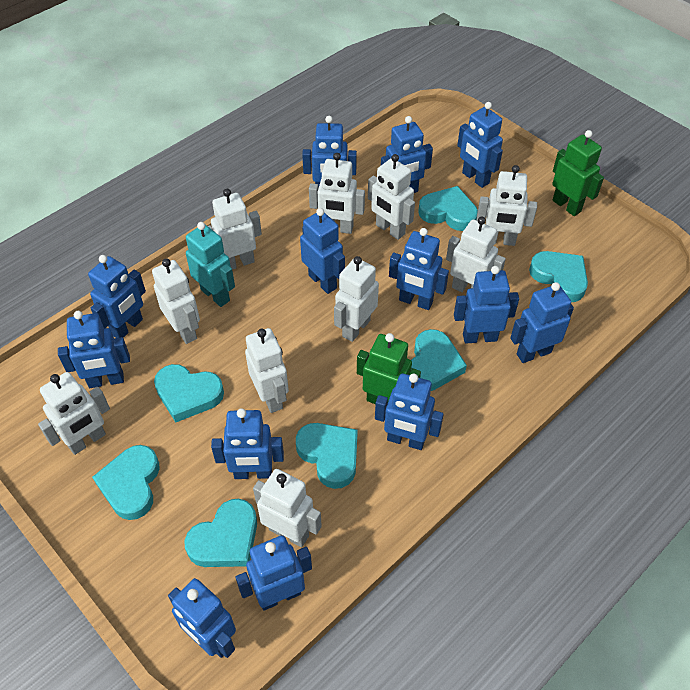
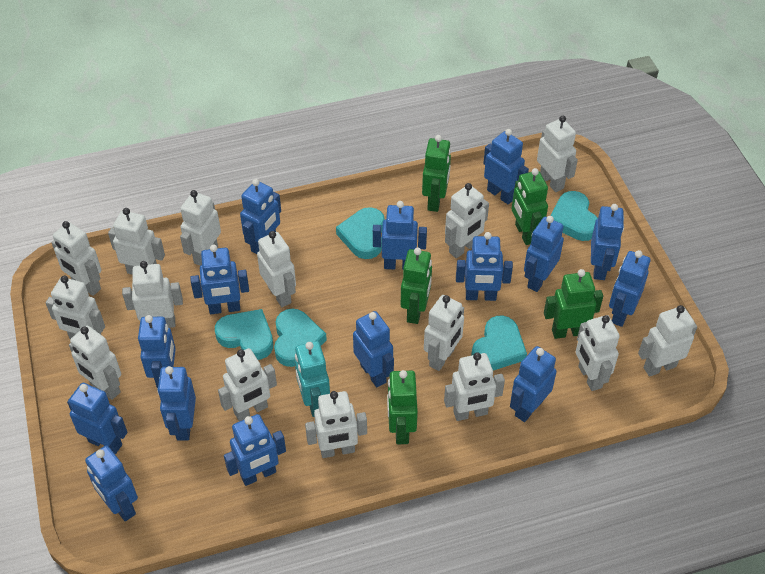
blue robot: [58,311,130,388] [88,255,146,338] [168,578,236,658] [211,408,284,479] [236,535,312,610] [300,208,345,294] [302,116,357,188] [375,373,444,450] [381,116,433,193] [389,228,449,310] [454,266,519,344] [457,102,503,188] [510,282,574,363] = 13 -> [67,383,128,454] [85,445,138,522] [138,315,176,389] [157,366,196,440] [190,245,249,314] [224,414,286,486] [240,179,281,254] [353,311,394,387] [373,201,427,269] [456,232,513,301] [483,129,529,204] [510,346,557,422] [524,216,564,292] [591,204,624,280] [609,250,651,327] = 15
green robot: [357,333,421,404] [552,130,604,216] = 2 -> [387,370,418,444] [401,248,432,324] [422,135,451,212] [512,168,548,245] [544,269,603,339] = 5
turquoise heart: [92,445,160,520] [154,364,224,422] [184,499,257,567] [296,423,358,489] [411,329,467,391] [418,186,478,231] [529,251,588,302] = 7 -> [215,309,273,360] [274,308,327,367] [336,207,385,259] [471,315,527,371] [551,191,597,241] = 5
white robot: [38,372,110,455] [152,259,200,344] [208,189,262,270] [245,328,289,413] [253,469,322,547] [309,153,365,234] [334,256,379,342] [368,154,415,240] [446,217,506,292] [477,165,537,246] = 10 -> [45,276,105,339] [51,221,101,296] [69,325,121,400] [108,208,165,275] [122,261,183,328] [180,190,221,266] [218,348,277,421] [257,231,296,307] [305,391,367,458] [424,295,464,371] [444,352,505,421] [445,183,489,258] [537,116,578,192] [576,315,620,391] [638,305,697,377] = 15

